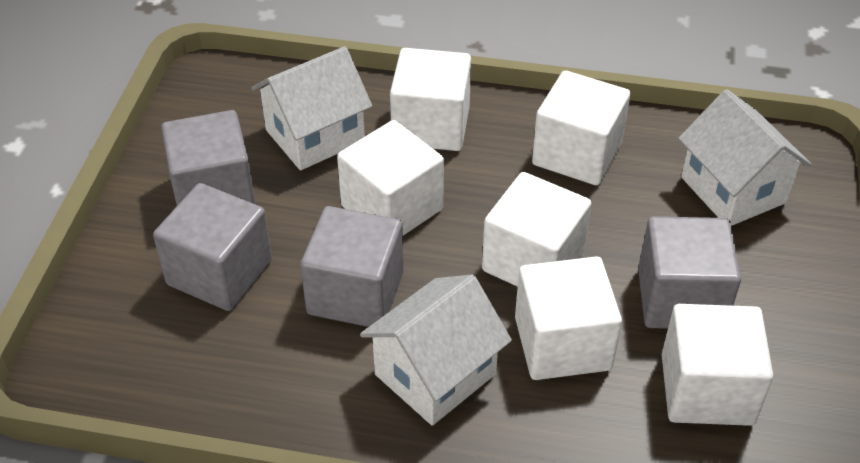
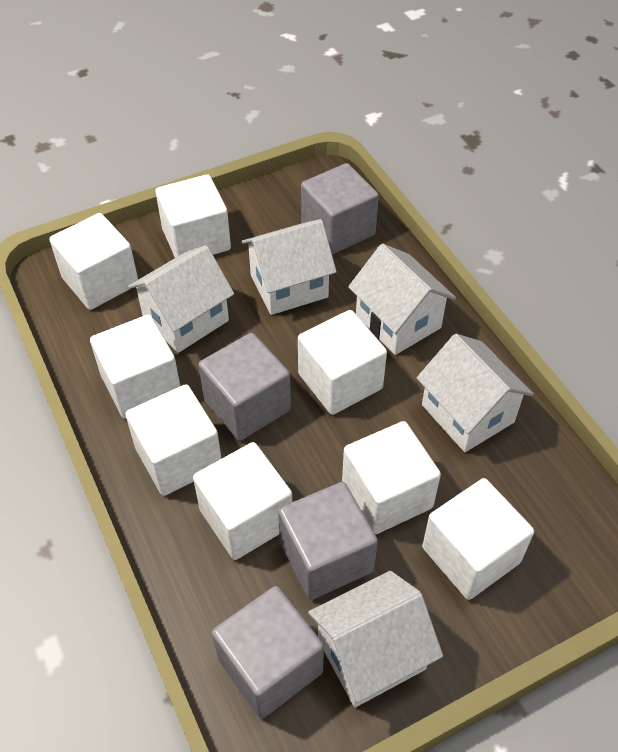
white cube: [337,120,444,236] [390,48,471,151] [482,172,591,287] [515,256,622,380] [532,71,631,185] [662,304,773,426] = 6 -> [49,213,138,310] [90,315,180,419] [125,384,222,496] [156,174,231,258] [193,442,292,560] [298,310,387,415] [342,421,441,534] [422,478,534,600] = 8
white house: [251,46,372,170] [360,275,512,426] [678,89,812,226] = 3 -> [128,245,234,353] [242,219,337,315] [308,571,443,707] [348,243,456,355] [417,334,534,452] = 5

